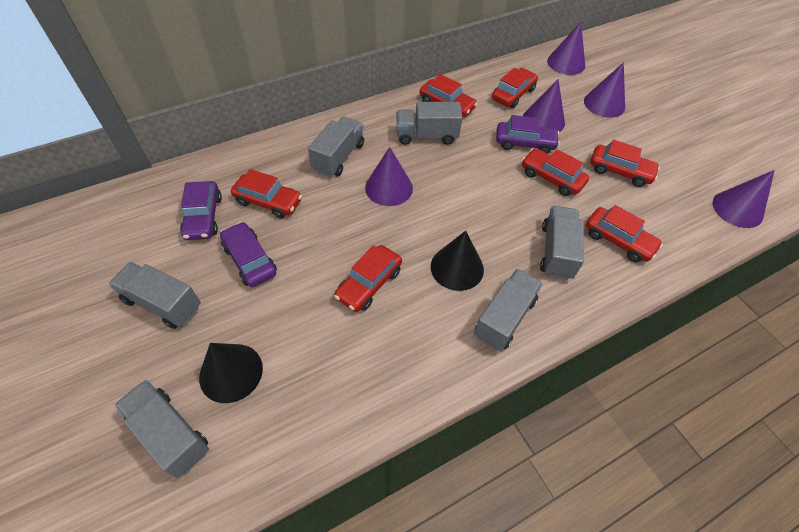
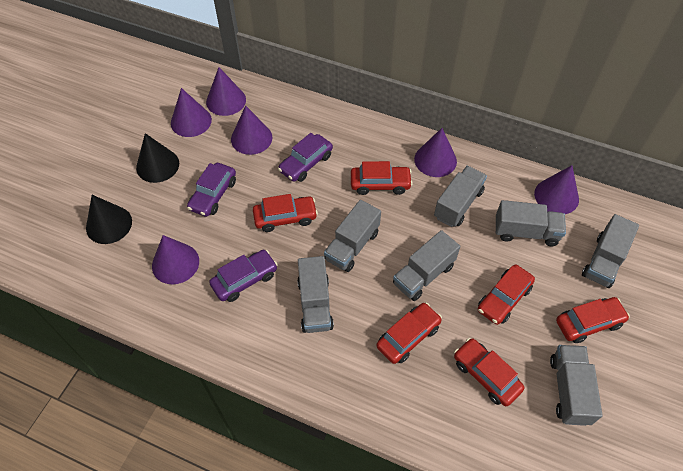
grey truck: [109,262,201,329] [115,380,209,478] [308,117,364,177] [396,102,463,145] [474,269,543,351] [540,206,584,280] = 6 -> [297,256,334,333] [324,200,381,272] [393,230,460,301] [434,166,487,227] [496,200,566,246] [550,345,602,426] [582,214,639,288] = 7
purple cone: [365,147,413,206] [523,79,565,132] [547,22,585,75] [584,62,625,118] [713,170,775,228] = 5 -> [152,235,199,284] [171,88,212,137] [206,67,246,116] [231,105,272,155] [414,128,457,177] [534,165,579,214] = 6
red car: [231,169,302,219] [334,245,402,312] [420,74,478,117] [492,68,538,108] [522,148,589,196] [586,205,663,263] [590,140,660,187] = 7 -> [253,194,318,232] [351,161,413,195] [376,303,442,364] [454,338,524,406] [478,265,535,325] [556,297,630,343] = 6

